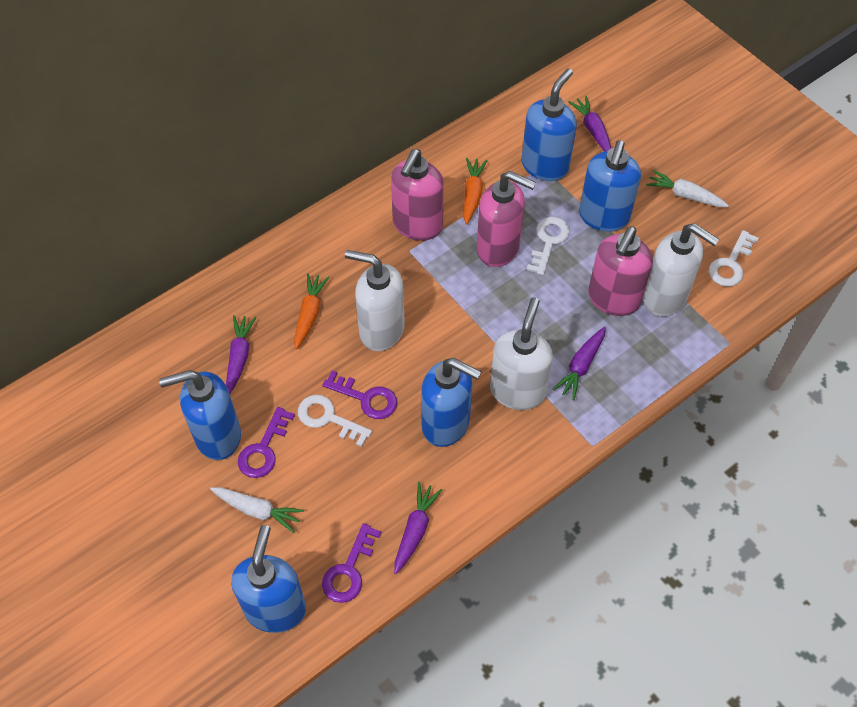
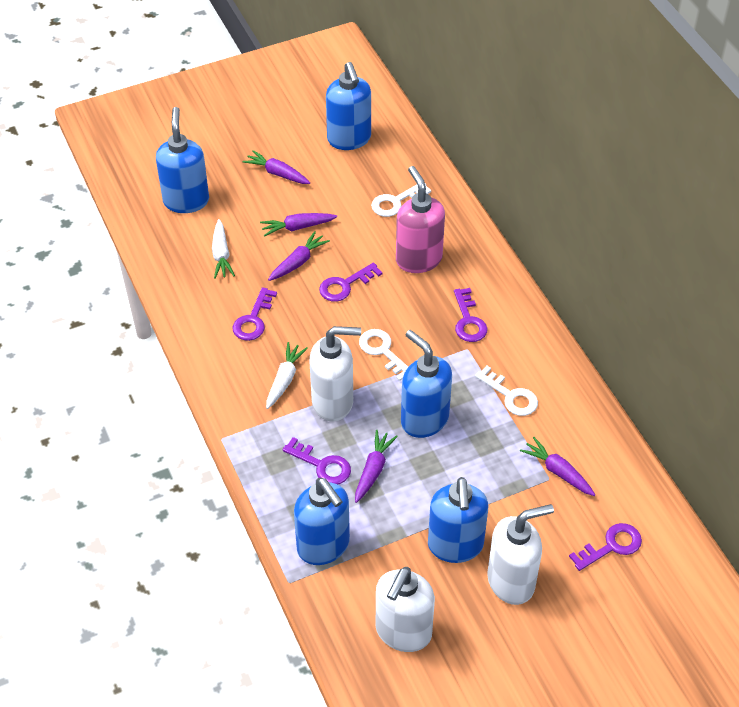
orange carrot: [294,273,330,349] [463,158,488,225] = 2 -> none = 0
pink soap dispenser: [391,149,444,241] [476,171,536,267] [588,226,653,316] = 3 -> [396,166,445,273] = 1
purple carrot: [226,315,257,394] [394,482,442,574] [552,327,606,400] [568,96,611,151] = 4 -> [243,150,310,184] [260,213,337,237] [268,231,330,281] [355,430,398,503] [520,437,595,496] = 5
purple key: [238,407,295,478] [322,523,381,603] [323,371,397,419] = 3 -> [233,287,277,341] [282,437,351,485] [319,262,382,302] [454,288,488,342] [569,523,642,571] = 5

